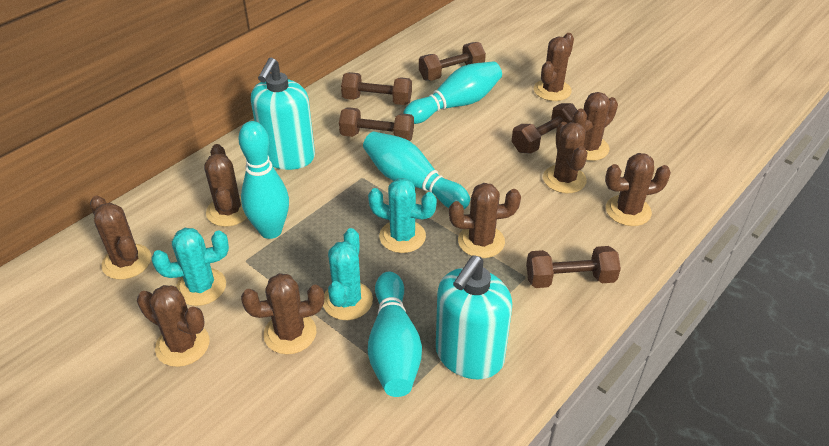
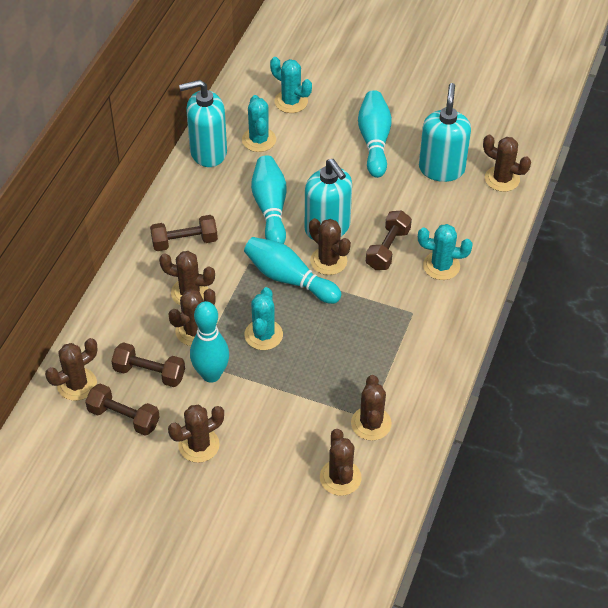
brown cactus: [90,196,151,280] [137,285,209,367] [204,144,247,227] [241,273,324,354] [449,183,521,258] [534,33,574,101] [543,122,587,193] [573,92,618,161] [605,153,671,226] = 9 -> [45,338,97,401] [159,251,215,306] [168,289,216,346] [168,405,224,463] [309,218,351,275] [320,429,362,496] [351,375,392,441] [483,135,531,192] = 8
brown dumbbell: [339,107,414,141] [341,72,412,105] [419,42,486,81] [512,103,577,154] [526,246,621,288] = 5 -> [85,383,160,435] [111,342,185,387] [150,215,218,251] [366,211,412,270] = 4
turquoise cactus: [152,228,229,306] [323,228,373,320] [368,178,437,253] = 3 -> [242,95,276,152] [244,287,283,350] [270,57,312,113] [418,224,473,280] = 4
turquoise soap dispenser: [251,58,315,170] [436,255,512,379] = 2 -> [179,80,227,167] [305,159,352,239] [419,83,471,182] = 3

